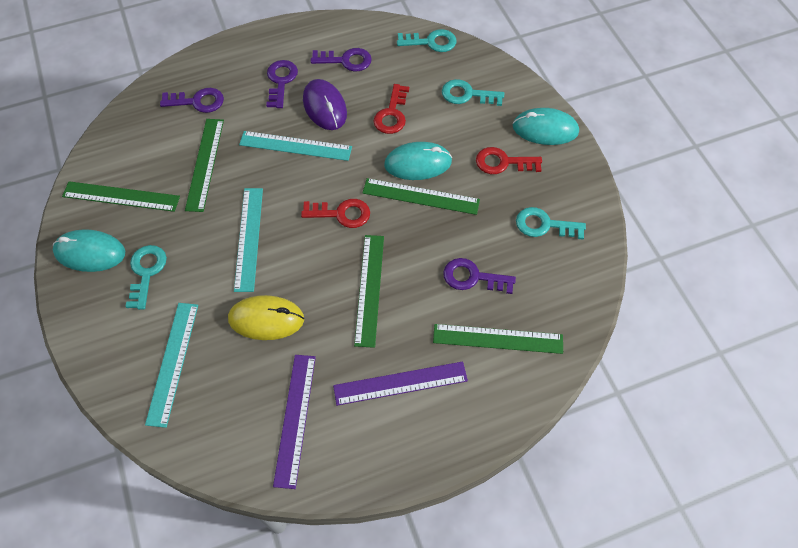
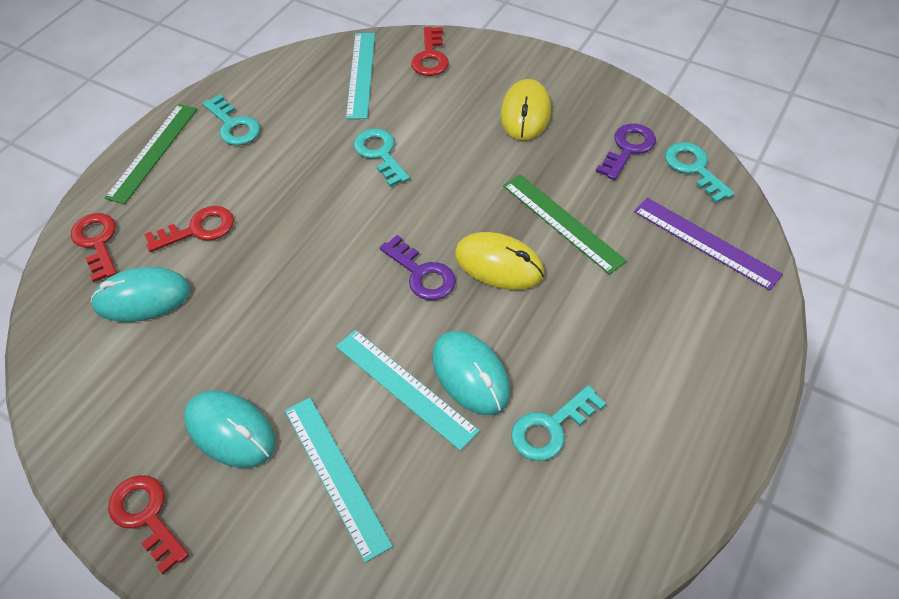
green ruler: [62,181,180,212] [185,119,224,212] [354,235,384,348] [362,178,480,215] [433,324,563,354] = 5 -> [105,104,197,204] [503,174,627,275] = 2
purple key: [160,88,224,113] [266,60,298,108] [311,48,372,71] [443,258,516,294] = 4 -> [380,235,456,300] [596,124,656,180] = 2
purple mouse: [303,79,347,130] = 1 -> none = 0
purple ruler: [273,355,316,489] [333,361,468,406] = 2 -> [634,198,783,290] = 1
red key: [301,199,370,228] [374,84,409,134] [476,147,542,174] = 3 -> [71,213,117,283] [108,475,189,574] [144,206,234,252] [411,27,449,76] = 4
yellow mouse: [228,295,304,340] = 1 -> [455,232,544,290] [500,79,551,141] = 2

